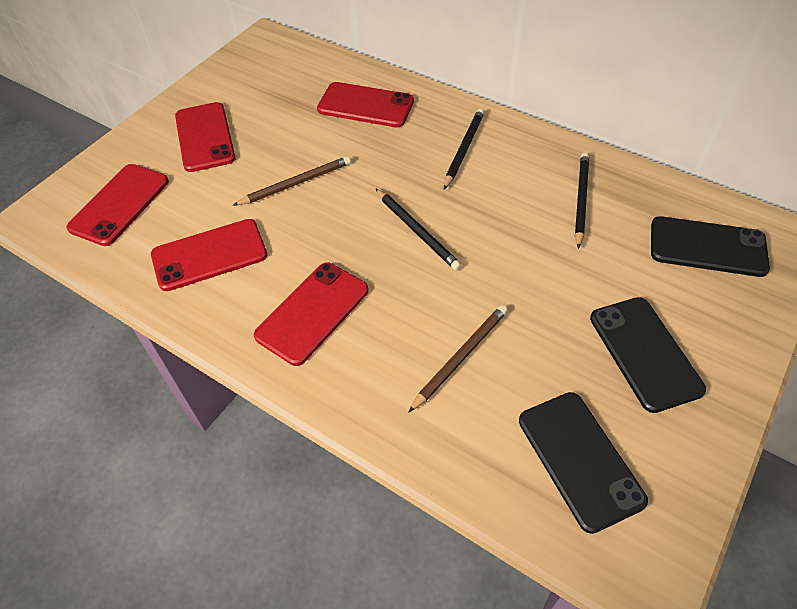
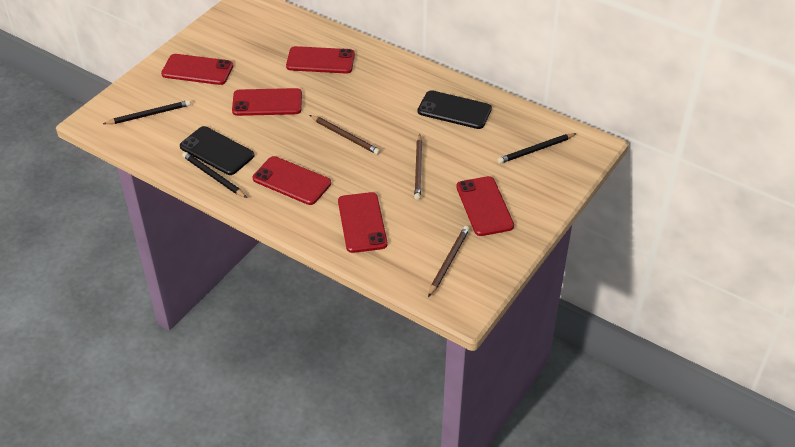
black phone: [519,392,648,534] [590,297,706,413] [651,216,770,277] = 3 -> [180,126,254,175] [418,90,492,129] = 2
brown pencil: [233,156,351,206] [408,305,508,413] = 2 -> [310,115,380,155] [414,134,422,200] [428,226,470,297] = 3
red phone: [66,164,169,246] [151,219,267,291] [175,102,236,172] [254,262,369,366] [317,82,414,127] = 5 -> [161,54,233,85] [232,88,302,116] [252,156,331,205] [286,46,355,74] [338,192,387,253] [456,176,514,236] = 6

